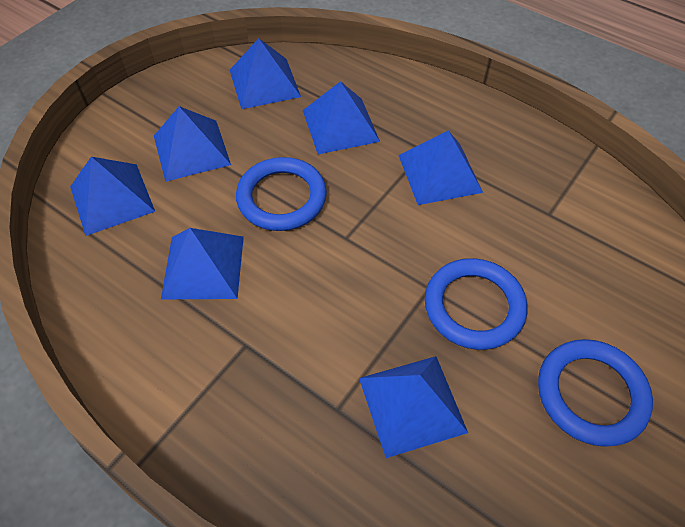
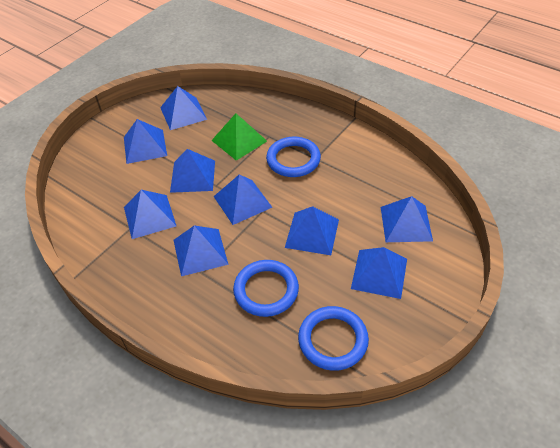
blue pyramid: [70,157,155,236] [154,106,231,182] [161,228,244,299] [230,38,301,109] [303,81,380,154] [359,356,468,458] [398,130,483,205] = 7 -> [124,119,167,164] [124,190,176,239] [160,86,207,130] [170,149,215,193] [173,226,229,276] [214,175,273,225] [285,206,339,255] [351,247,407,299] [381,196,433,242] = 9
green pyramid: none = 0 -> [211,113,267,161] = 1

